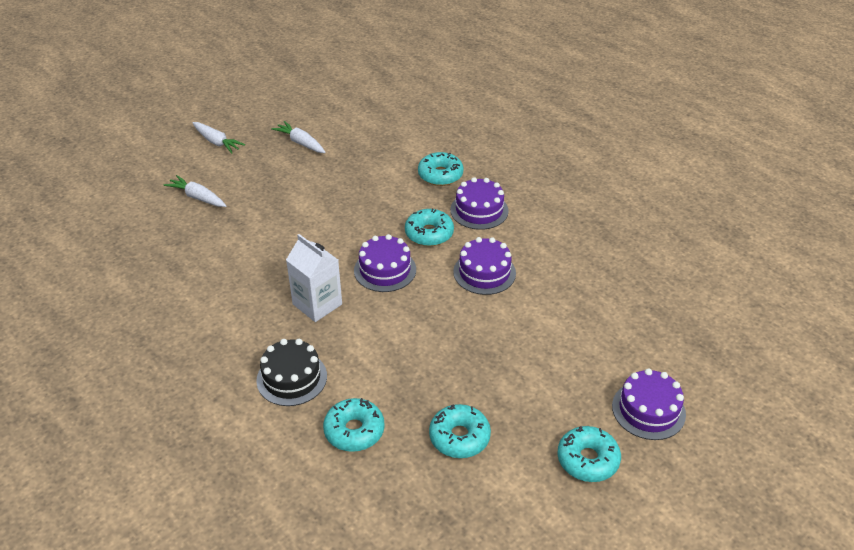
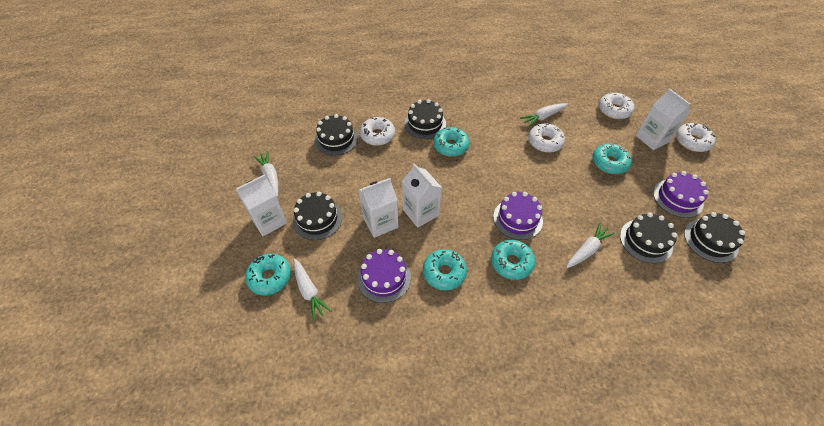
black cake: [256,339,327,406] = 1 -> [293,192,342,240] [315,114,358,156] [404,99,446,139] [620,213,678,264] [684,212,745,263] = 5
purple cake: [354,234,416,292] [450,177,509,230] [453,237,516,295] [612,369,686,440] = 4 -> [357,249,411,303] [493,192,543,240] [653,171,709,218] = 3
white carrot: [163,175,226,207] [192,122,245,154] [271,121,326,153] = 3 -> [253,151,278,197] [294,258,332,321] [520,103,568,127] [567,222,615,268] = 4
white carton: [286,234,342,322] = 1 -> [236,174,287,236] [359,178,399,238] [402,163,442,228] [636,88,691,150] = 4
white donut: none = 0 -> [360,117,395,146] [528,124,565,153] [599,93,634,119] [676,123,716,152] = 4

